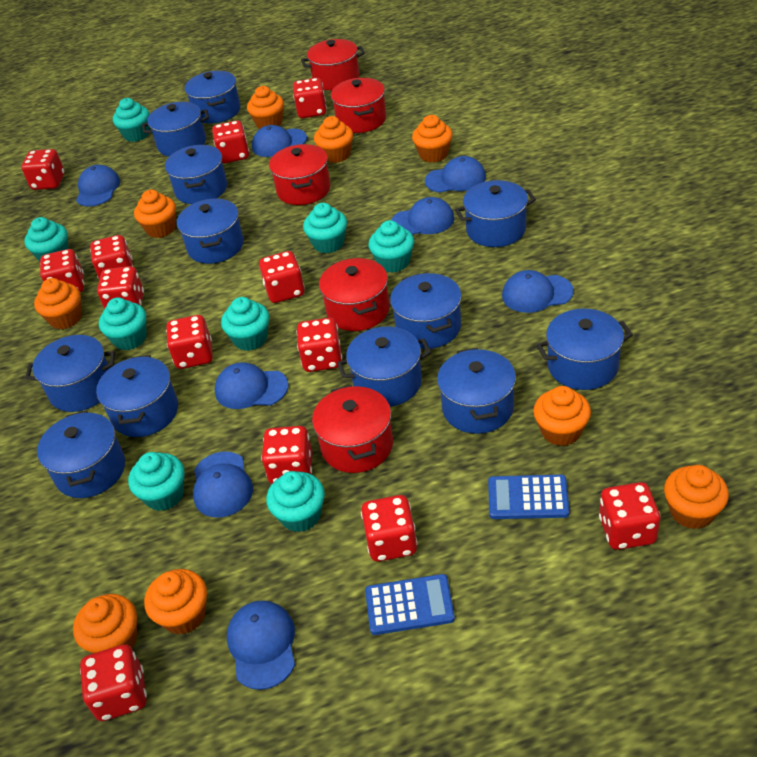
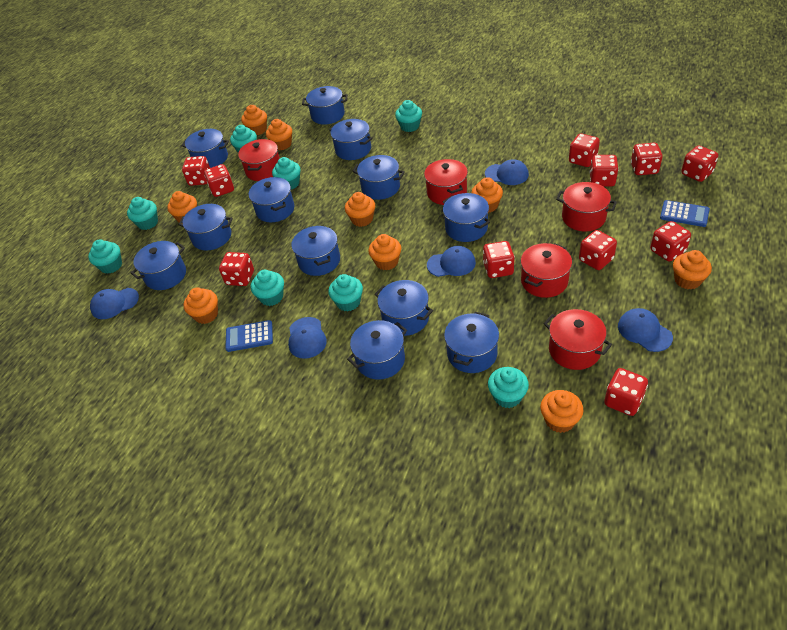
blue cap: [76,165,120,206] [193,451,253,518] [215,362,289,409] [227,600,295,690] [252,125,307,157] [391,197,454,235] [425,156,486,193] [502,270,574,313] = 8 -> [90,288,139,319] [288,317,327,359] [427,246,476,277] [485,159,529,185] [618,308,673,352] = 5
red dice: [21,149,65,190] [40,249,84,292] [80,644,147,721] [90,235,133,279] [97,266,144,309] [166,315,213,369] [212,120,249,163] [259,251,305,303] [261,426,312,484] [293,78,327,118] [296,318,342,372] [361,495,417,562] [599,482,661,550] = 13 -> [182,156,210,186] [204,164,234,197] [219,252,254,286] [483,241,515,278] [569,133,600,167] [579,230,617,270] [590,155,619,187] [604,368,648,416] [631,143,662,175] [650,221,691,262] [681,145,718,182] = 11

